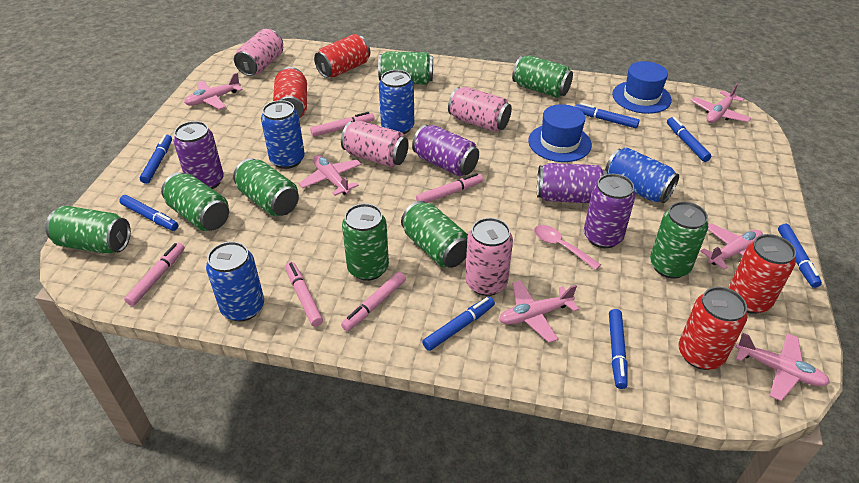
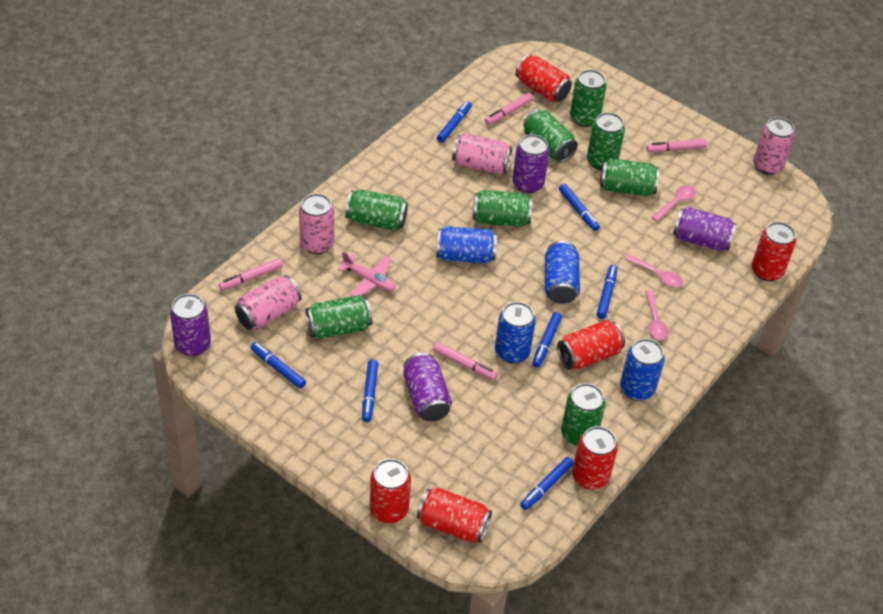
blue hat: [528,104,592,162] [612,61,672,114] = 2 -> none = 0
pink marker: [124,242,185,306] [285,262,323,327] [310,112,375,137] [341,272,406,331] [416,173,483,203] = 5 -> [218,258,283,291] [433,342,498,380] [485,93,533,125] [646,139,707,152] = 4
pink plane: [184,73,243,110] [298,155,361,196] [499,280,579,343] [691,83,751,123] [700,223,763,270] [736,333,830,401] = 6 -> [337,251,396,296] = 1
pink spoon: [534,225,601,270] = 1 -> [625,254,683,287] [645,290,668,340] [651,185,695,222] = 3
red can: [273,67,307,118] [314,34,371,78] [679,287,747,370] [729,234,796,314] = 4 -> [370,459,411,523] [417,487,492,543] [516,55,572,102] [557,320,625,370] [572,426,618,489] [752,222,796,281] = 6

